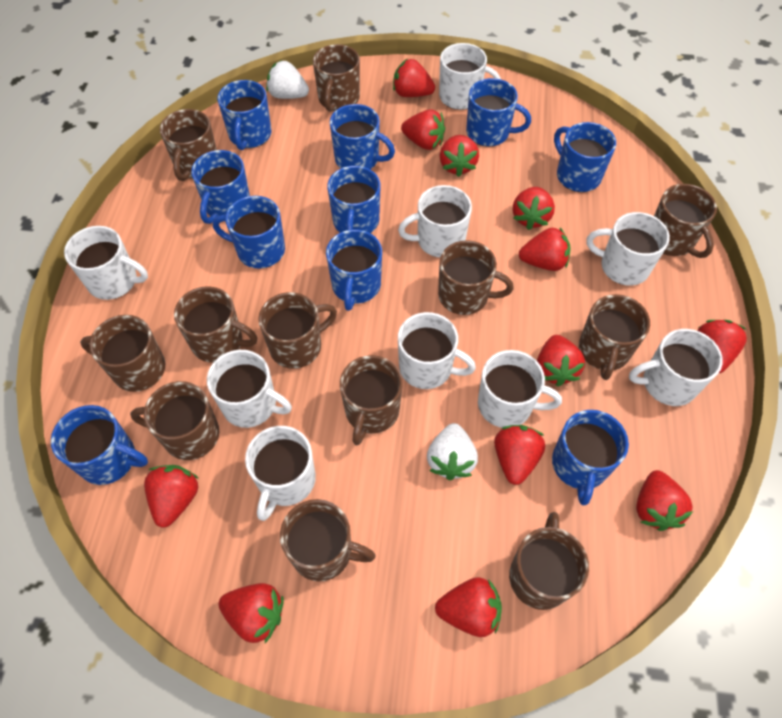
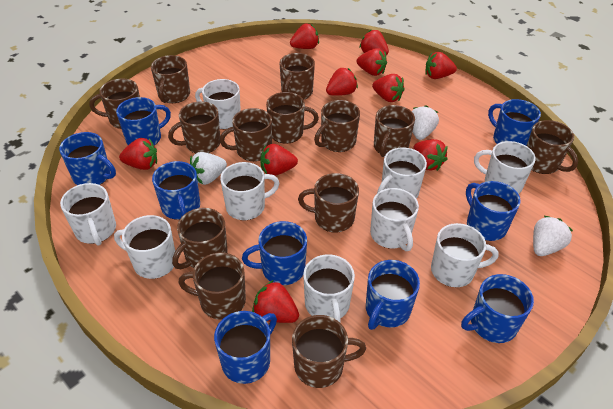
blue mug: [51,405,148,485] [191,150,250,224] [213,196,285,269] [217,80,272,150] [326,229,382,311] [327,166,380,233] [330,104,395,169] [466,78,531,147] [552,410,629,506] [554,122,616,192] = 10 -> [59,132,116,185] [116,97,171,146] [152,161,200,220] [214,311,277,384] [242,221,307,285] [366,260,420,330] [461,274,534,343] [466,181,520,241] [488,99,541,146] = 9
brown mug: [80,315,165,392] [130,381,220,460] [160,109,217,181] [174,286,257,363] [258,292,337,369] [280,499,376,582] [313,44,360,112] [340,355,403,445] [438,240,514,315] [509,512,589,610] [579,294,650,380] [654,184,717,258] = 12 -> [89,79,140,129] [151,55,190,103] [168,101,220,153] [172,208,228,269] [178,252,246,320] [220,108,272,161] [266,92,319,144] [279,53,315,100] [292,315,366,388] [298,173,359,233] [314,100,360,152] [374,105,415,157] [527,120,578,174] = 13
red strawberry: [144,465,199,528] [219,583,284,643] [393,58,435,97] [401,109,445,150] [435,577,502,637] [440,135,479,177] [494,425,545,485] [513,187,555,230] [519,228,571,271] [537,335,585,386] [636,470,694,531] [697,320,747,374] = 12 -> [119,138,157,170] [252,280,299,323] [260,144,298,176] [290,23,319,49] [326,67,358,96] [356,48,387,76] [360,30,389,55] [372,74,405,102] [413,139,448,171] [425,52,457,79] = 10
white strawberry: [266,60,309,99] [427,423,478,481] = 2 -> [190,152,227,185] [412,105,439,140] [533,216,573,256] = 3

